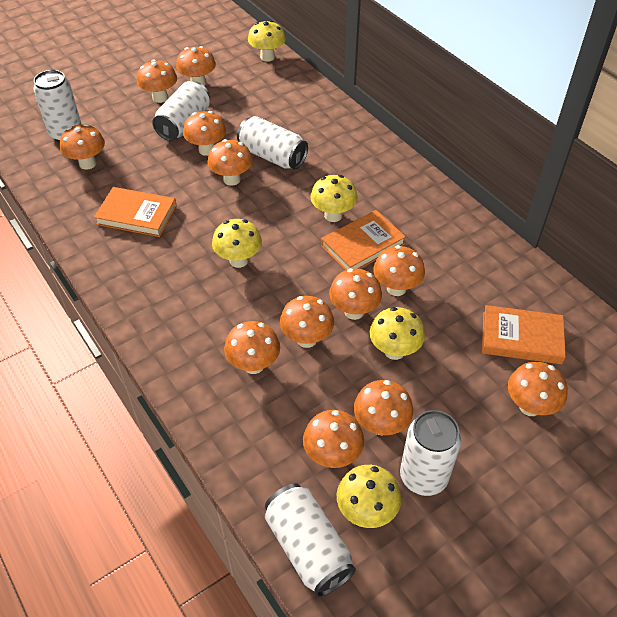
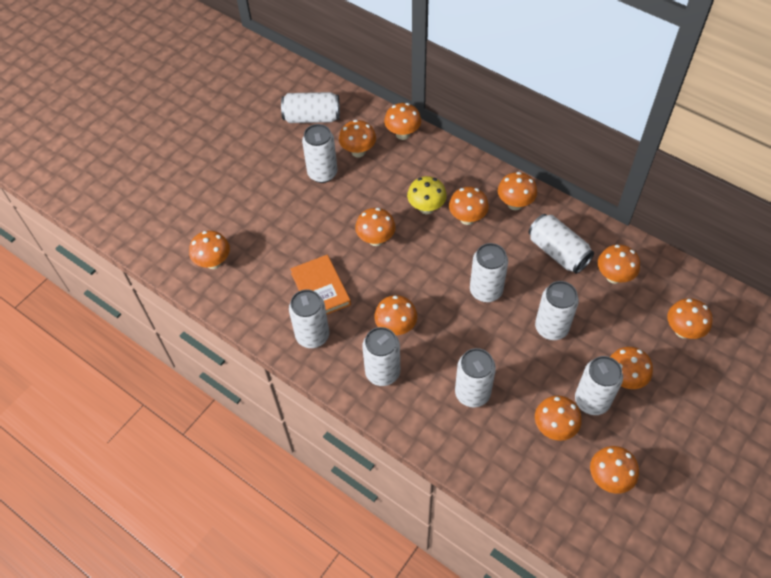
orange book: [94,187,177,237] [321,210,406,270] [482,305,566,364] = 3 -> [290,255,351,314] = 1
white can: [34,70,82,142] [152,81,210,141] [237,116,308,170] [265,483,356,597] [400,410,461,496] = 5 -> [281,92,340,123] [289,289,329,348] [302,124,338,183] [362,327,400,386] [455,348,496,407] [470,243,508,302] [529,214,594,274] [535,281,579,340] [575,356,623,415] = 9
yellow mushroom: [212,219,262,268] [248,20,286,62] [310,175,358,222] [337,465,401,528] [370,307,425,360] = 5 -> [407,176,447,214] = 1

